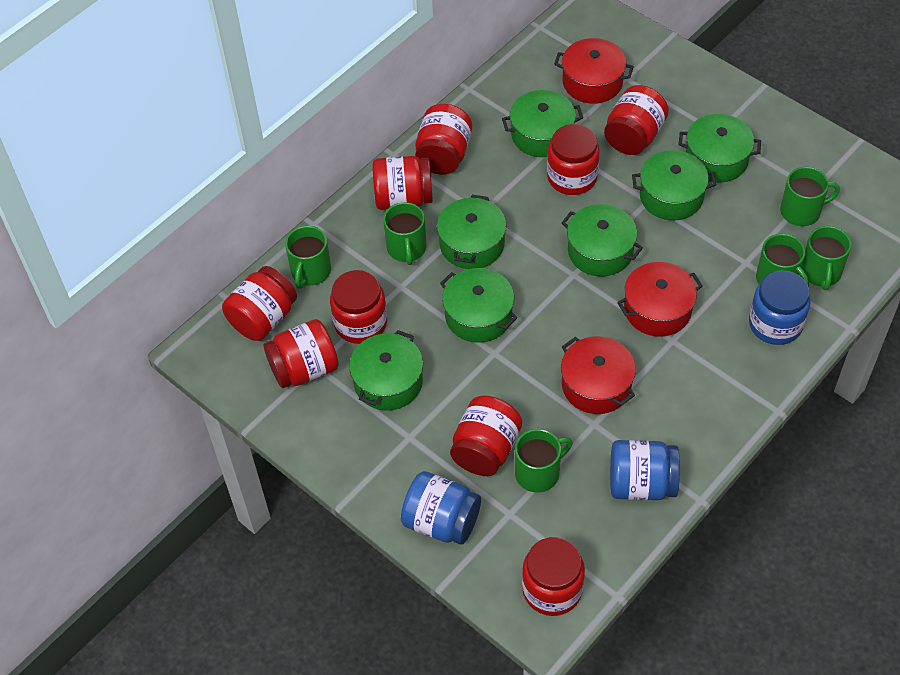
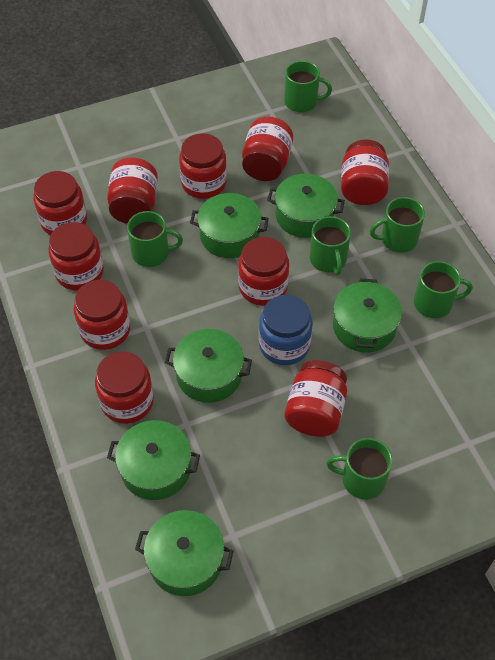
blue jar: [401,471,481,545] [610,440,680,500] [749,270,811,345] = 3 -> [259,295,313,365] = 1
green pot: [349,330,423,411] [437,195,506,269] [440,268,517,343] [502,90,583,157] [562,204,643,277] [632,150,716,220] [678,114,761,182] = 7 -> [107,420,200,500] [135,510,234,596] [165,329,252,403] [190,193,269,258] [267,174,345,238] [333,278,402,352] = 6
red jar: [222,266,297,341] [264,319,339,388] [330,270,387,344] [372,156,433,210] [415,104,472,175] [450,396,522,476] [522,537,585,616] [547,124,600,195] [604,85,669,155] = 9 -> [33,171,87,235] [48,222,104,291] [74,280,130,350] [95,351,154,424] [107,158,158,224] [179,133,227,199] [238,237,289,306] [242,117,293,181] [285,360,347,437] [341,139,389,205] = 10
red pot: [554,38,634,104] [561,337,636,414] [617,262,703,337] = 3 -> none = 0

